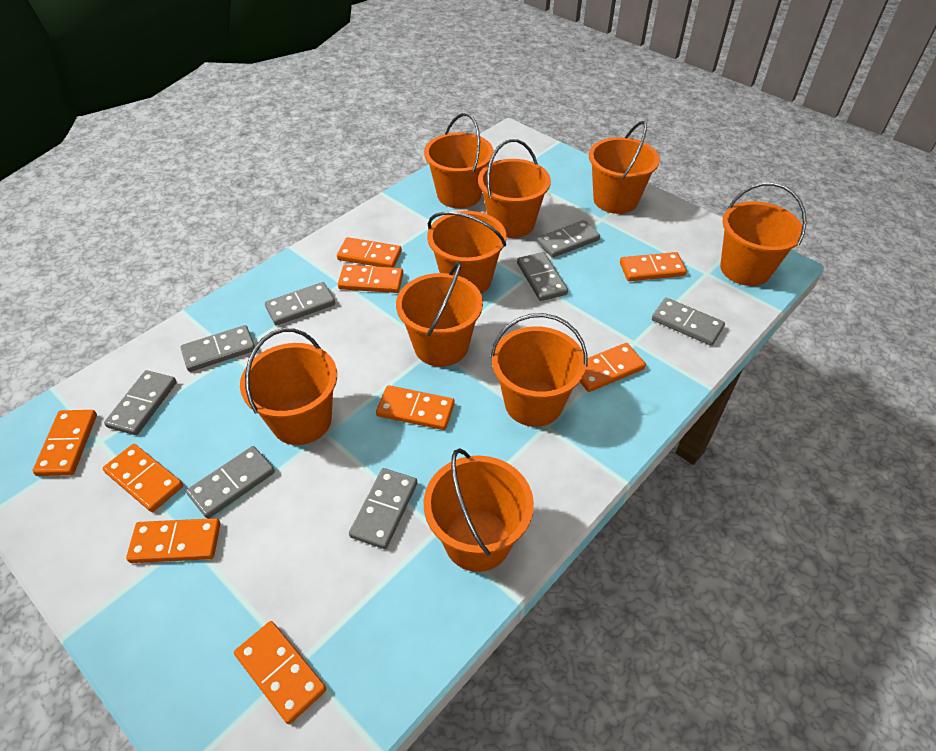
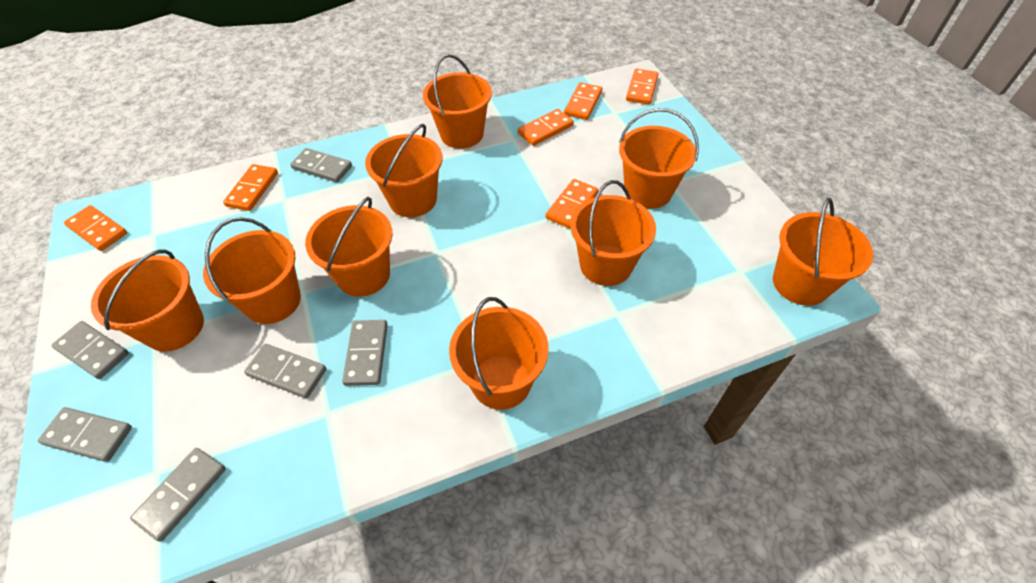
grey domino: [104,370,177,435] [181,325,255,372] [186,446,275,519] [265,282,335,326] [349,468,418,549] [517,252,568,301] [537,220,600,258] [652,298,725,346] = 8 -> [38,407,132,462] [51,321,129,379] [130,448,226,542] [244,344,326,398] [290,148,352,183] [342,320,388,386] = 6
orange domino: [33,410,97,476] [103,444,183,512] [126,518,221,563] [234,621,326,724] [337,237,402,268] [338,265,403,293] [376,385,455,430] [580,343,646,392] [620,252,687,281] = 9 -> [64,205,127,251] [223,164,278,211] [518,109,574,146] [545,179,598,229] [564,82,602,120] [626,69,658,105] = 6

